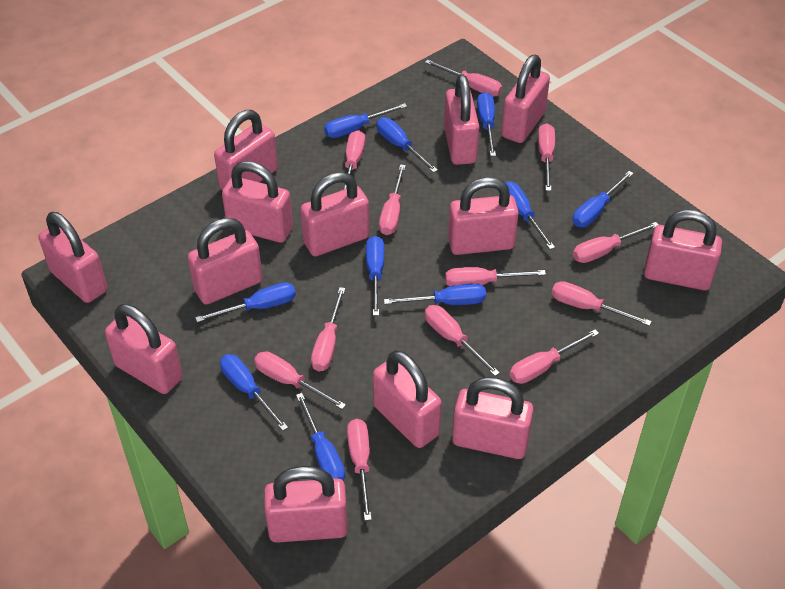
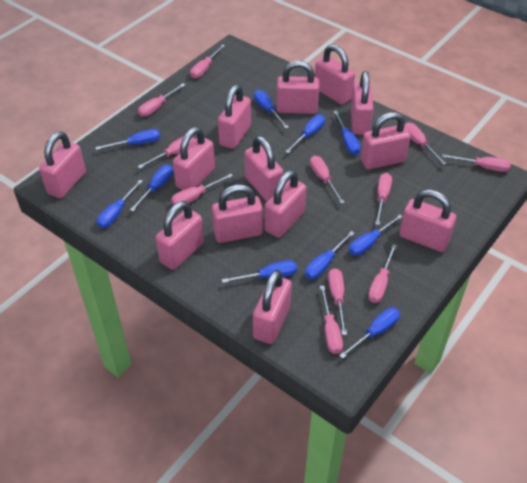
pink screwdriver: [254,351,346,409] [311,287,345,371] [343,130,365,190] [347,419,372,521] [379,164,406,235] [425,59,502,97] [425,305,500,376] [445,267,546,287] [510,329,599,384] [538,123,555,191] [551,281,652,326] [573,222,658,263] = 12 -> [138,83,185,117] [138,136,195,169] [171,174,233,205] [190,45,225,79] [310,156,345,204] [320,285,343,354] [328,268,347,335] [368,244,397,303] [375,173,392,225] [405,123,447,165] [442,154,511,172] = 11

